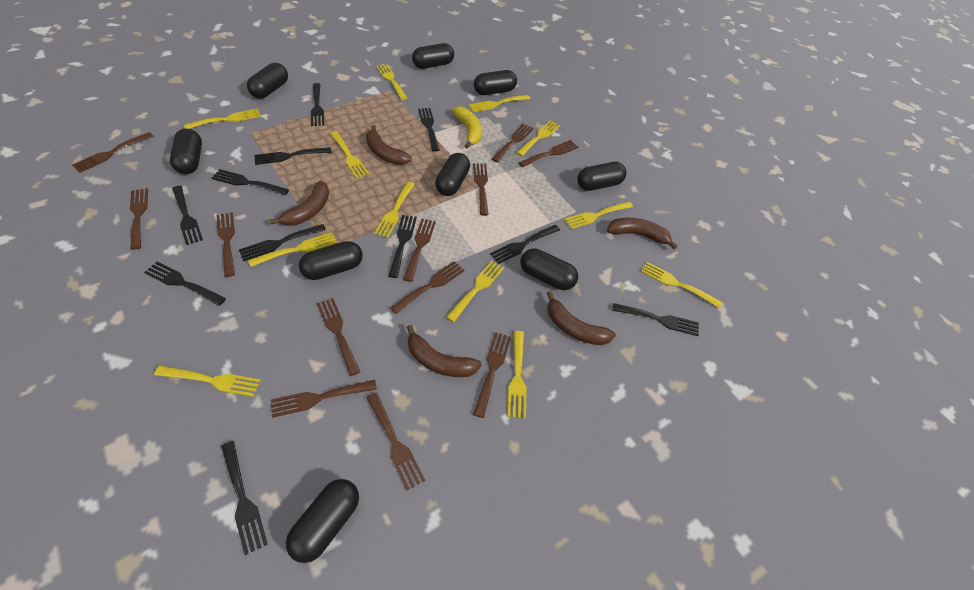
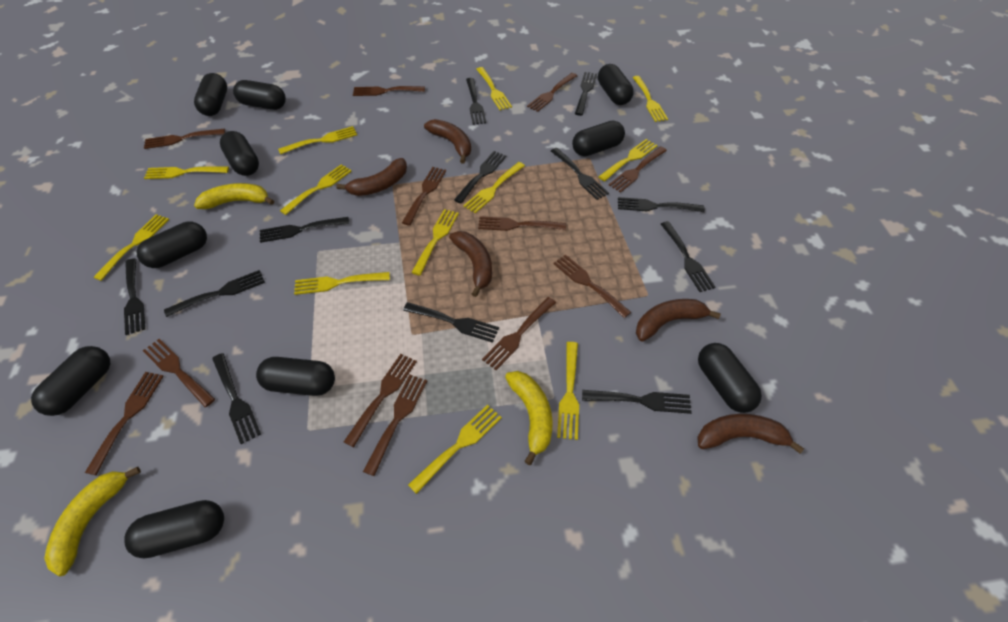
black capsule: [170,129,202,174] [247,63,288,99] [286,479,359,563] [299,241,363,280] [412,43,454,69] [435,153,470,196] [474,70,517,95] [520,249,578,290] [578,162,627,191] = 9 -> [31,346,110,416] [124,500,224,558] [136,222,207,268] [194,73,227,116] [220,131,259,176] [233,80,286,110] [256,357,335,396] [572,121,625,156] [598,64,634,105] [698,343,762,413] = 10
black fork: [144,262,226,306] [172,185,203,245] [212,169,289,195] [221,441,268,555] [239,224,326,261] [254,147,332,165] [311,83,324,126] [389,215,417,278] [418,108,440,152] [490,225,560,264] [612,303,699,336] = 11 -> [124,258,145,335] [164,270,265,317] [212,353,261,444] [260,217,349,243] [403,302,499,343] [454,151,506,204] [466,78,486,125] [551,148,609,200] [575,72,597,116] [582,390,692,414] [618,197,705,212] [661,221,715,292] = 12
yellow banana: [452,106,482,149] = 1 -> [44,467,141,576] [194,183,274,209] [505,371,553,465] = 3

